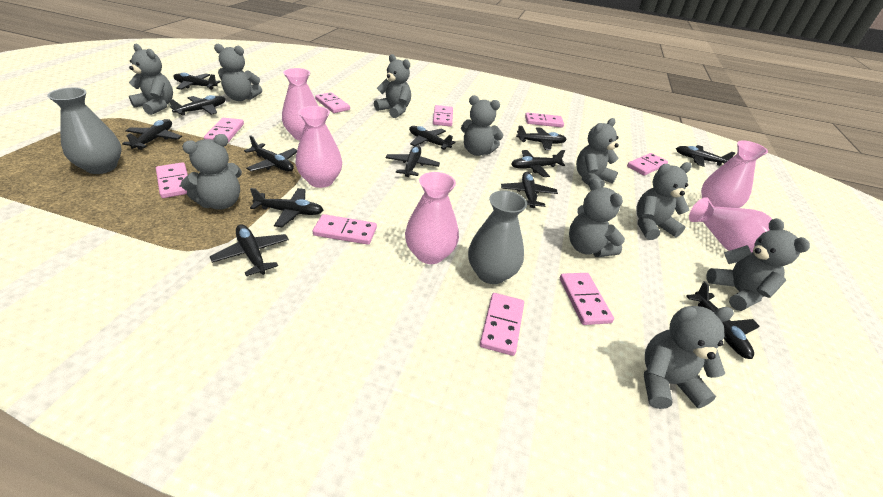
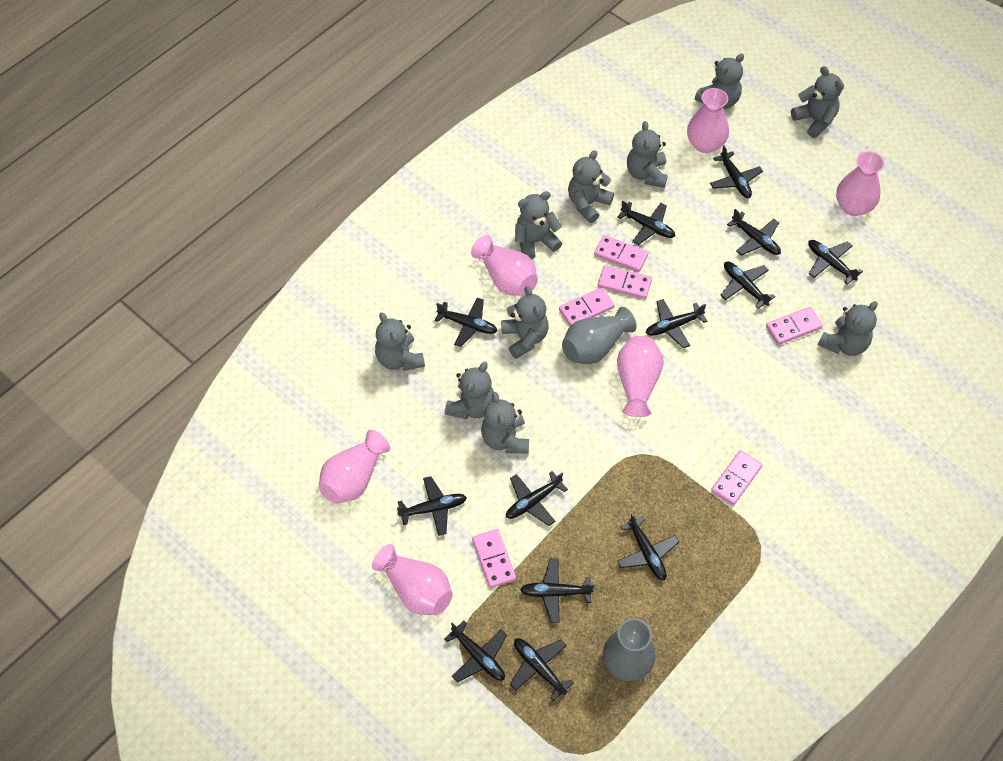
pink domino: [156,162,188,198] [204,118,244,142] [312,214,377,245] [315,92,350,113] [433,105,453,127] [480,293,524,356] [525,112,564,127] [560,273,614,325] [627,153,668,176] = 9 -> [472,529,516,588] [559,287,614,326] [594,235,648,272] [598,265,652,299] [711,450,762,505] [766,307,823,345] = 6
pink vase: [282,68,318,140] [296,106,342,188] [405,172,459,264] [689,197,772,253] [701,140,768,208] = 5 -> [318,430,390,504] [372,544,453,615] [471,235,538,296] [617,336,664,417] [687,88,729,153] [836,151,884,216] = 6

